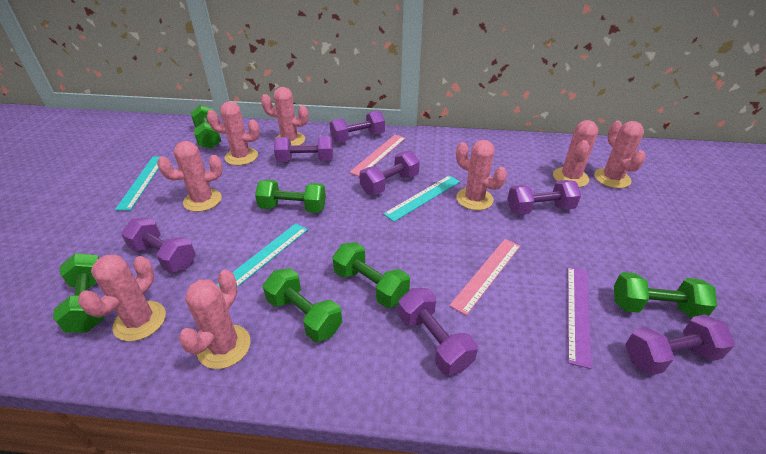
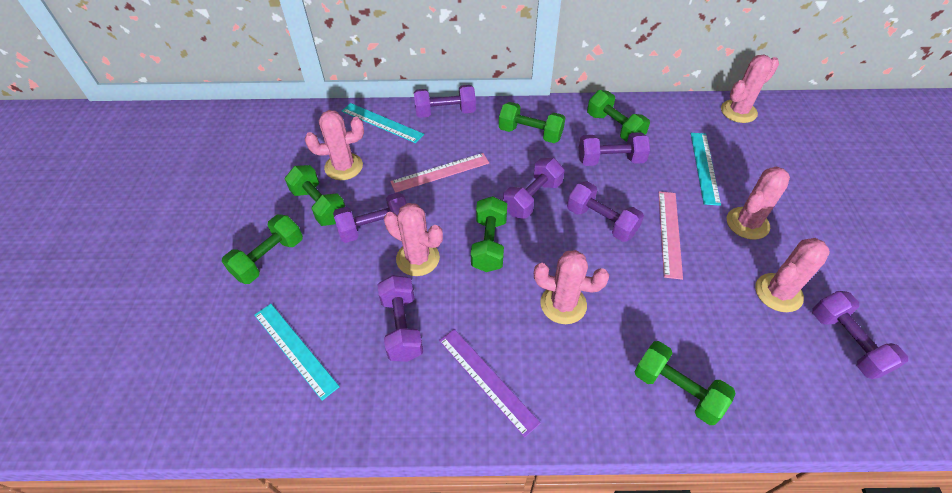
pink cactus: [78,255,166,341] [157,141,223,212] [178,270,251,369] [207,101,260,165] [261,87,309,145] [456,140,507,210] [553,120,599,187] [594,120,646,188] = 8 -> [305,110,364,180] [384,203,443,276] [534,250,609,324] [721,55,779,123] [727,166,790,240] [755,238,830,312] = 6

